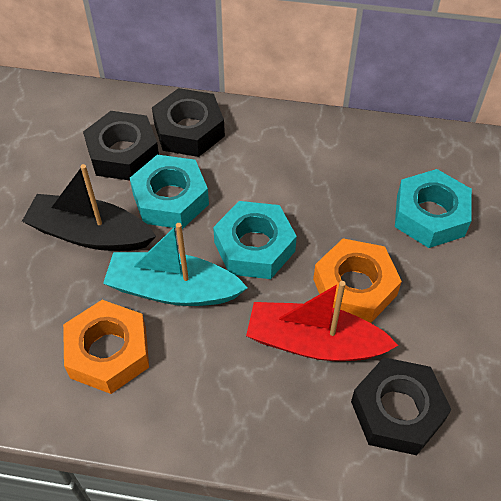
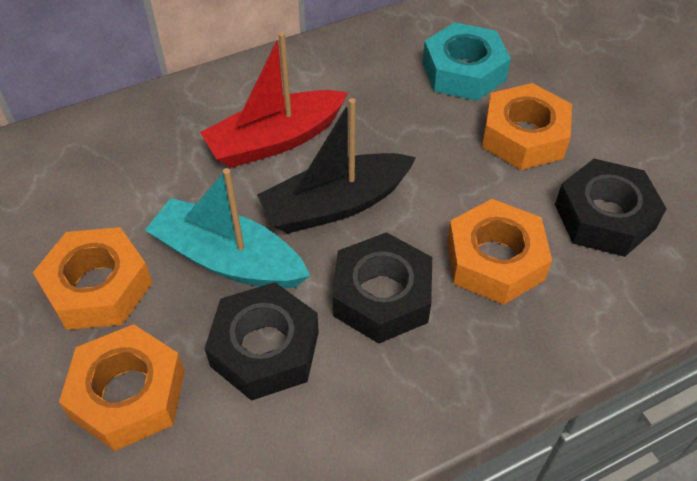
orange nut: [63,300,149,394] [313,238,402,323] = 2 -> [33,227,153,330] [59,324,185,451] [447,199,552,305] [482,83,572,170] = 4
turquoise nut: [130,155,209,229] [213,201,297,279] [395,169,472,248] = 3 -> [422,22,511,101] = 1

